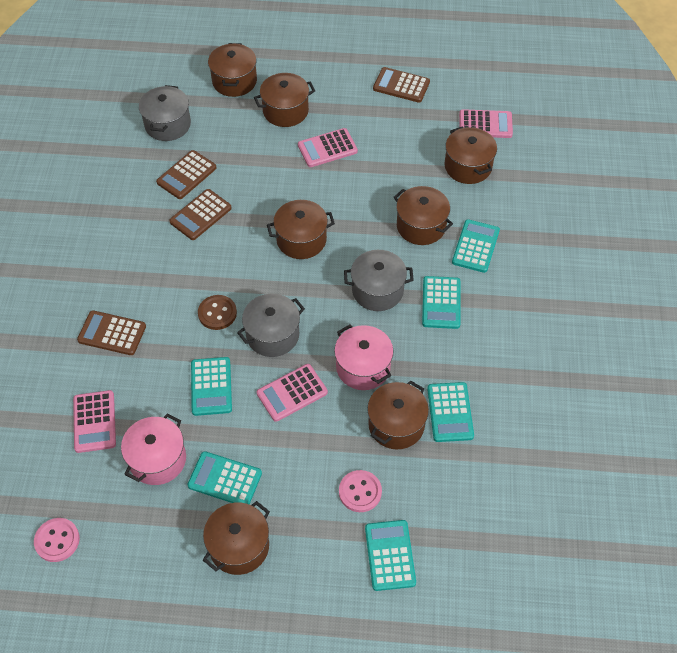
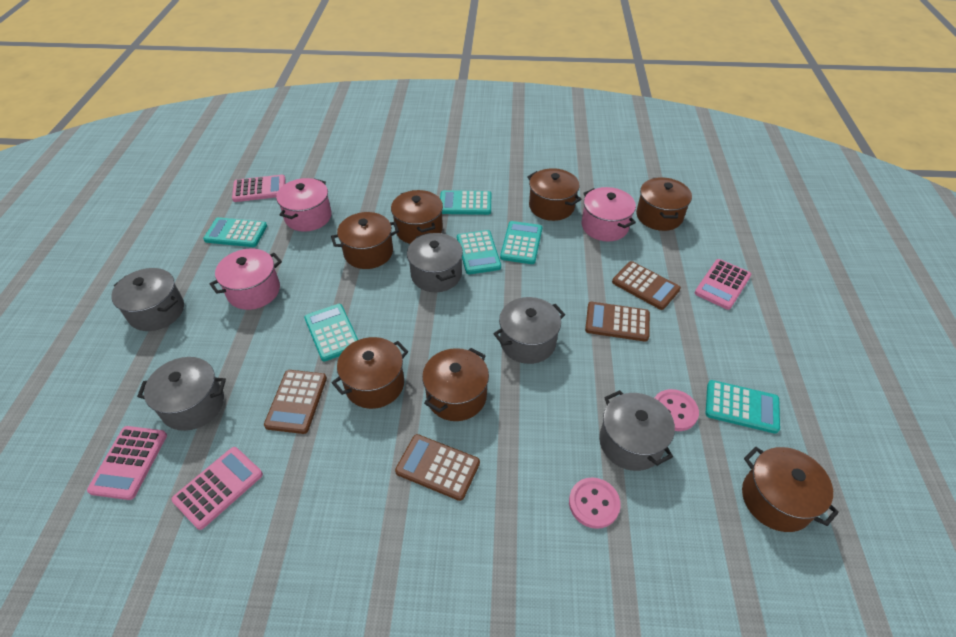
brown button: [198,295,237,330] = 1 -> none = 0
grey pot: [139,85,191,141] [237,294,305,357] [344,250,414,311] = 3 -> [111,268,184,331] [137,357,226,431] [407,233,463,292] [493,297,565,364] [599,390,675,471] = 5
pink pot: [121,414,186,485] [334,325,393,390] = 2 -> [210,249,282,310] [276,178,332,232] [582,187,636,241] = 3

